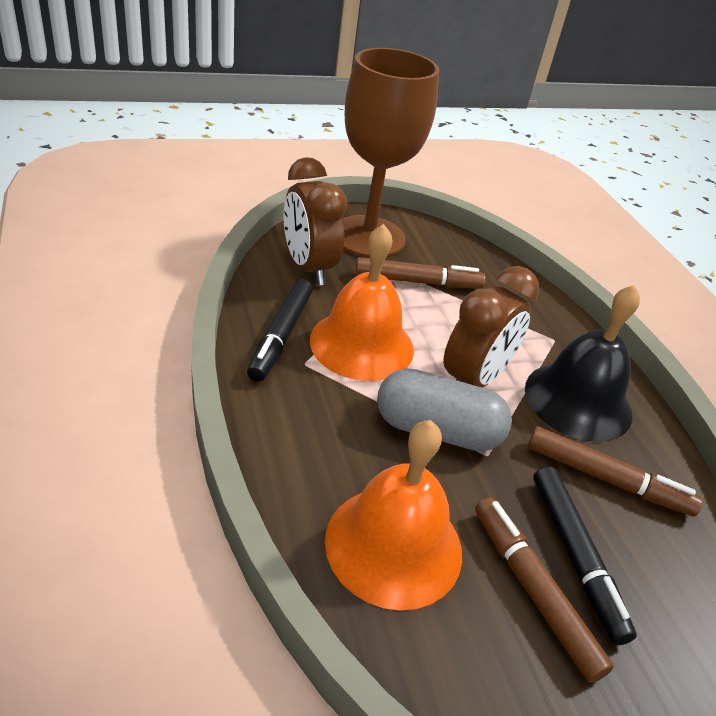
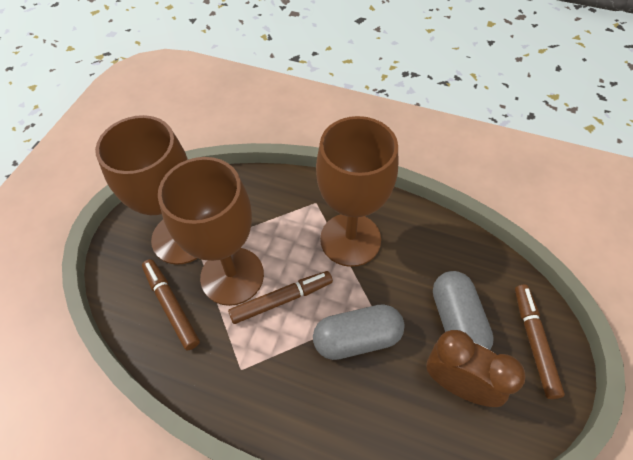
black bell: [525,285,640,442] = 1 -> none = 0
black marker: [247,279,313,382] [533,466,637,645] = 2 -> none = 0
brown clock: [284,157,347,286] [443,266,539,387] = 2 -> [426,330,526,407] = 1
brown goblet: [343,48,439,258] = 1 -> [95,115,198,265] [158,157,264,306] [316,116,398,267] = 3
grey capsule: [377,368,512,451] = 1 -> [313,304,405,360] [433,271,494,350] = 2
orange bell: [310,224,414,381] [325,420,462,611] = 2 -> none = 0

